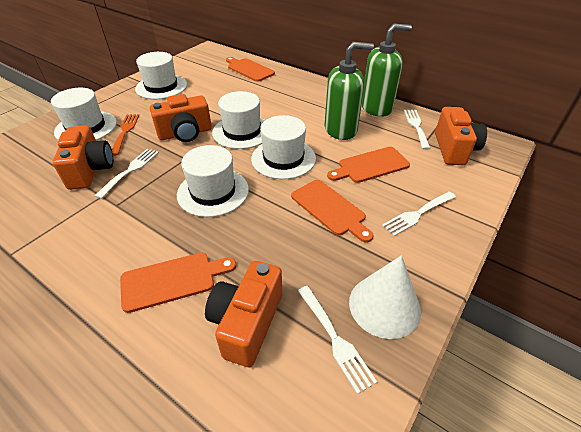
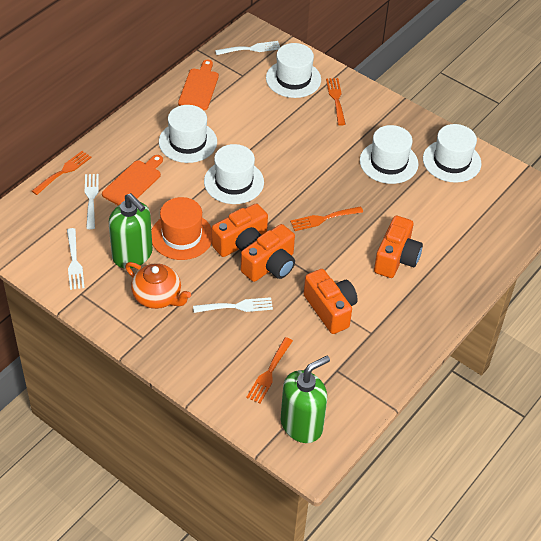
orange cutting board: [120,253,236,313] [226,57,275,82] [291,180,374,243] [327,147,410,183] = 4 -> [102,155,163,205] [178,60,219,110] = 2
orange fork: [112,114,139,156] = 1 -> [32,151,92,195] [246,337,293,403] [290,206,363,231] [326,78,346,126] = 4
orange hat: none = 0 -> [151,197,212,260] = 1
orange teapot: none = 0 -> [125,262,191,309] = 1
white cone: [349,255,421,339] = 1 -> none = 0

